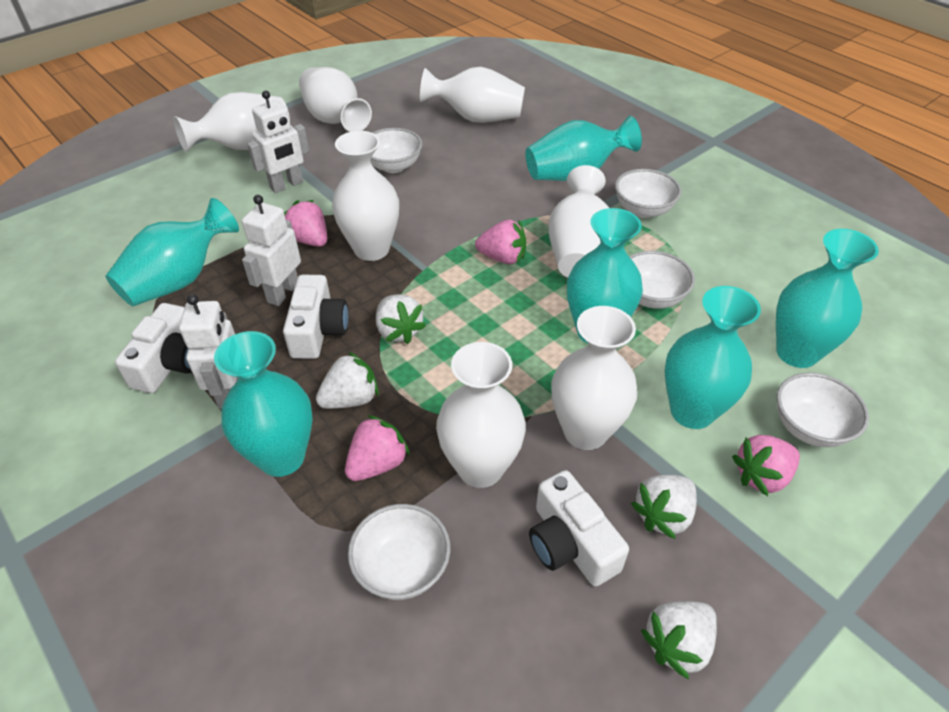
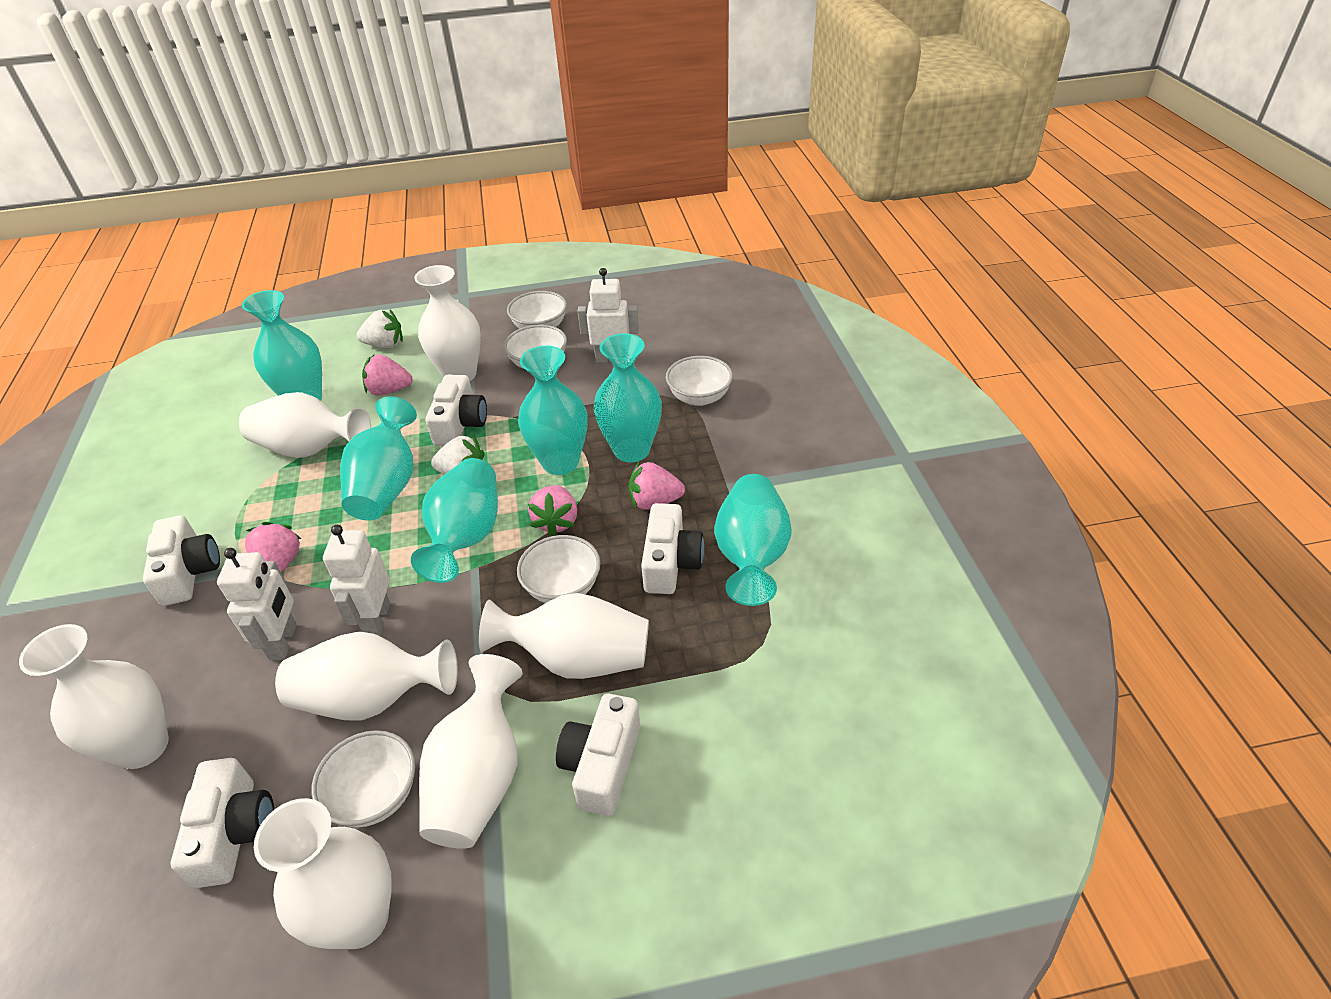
white camera: [115,303,192,393] [283,275,348,359] [529,470,629,587] = 3 -> [143,515,220,606] [171,758,274,888] [426,375,487,446] [556,694,640,816] [641,503,704,594] = 5
white strawberry: [316,352,379,409] [376,294,426,344] [631,475,697,539] [641,601,717,679] = 4 -> [357,310,403,348] [431,435,485,474] = 2

